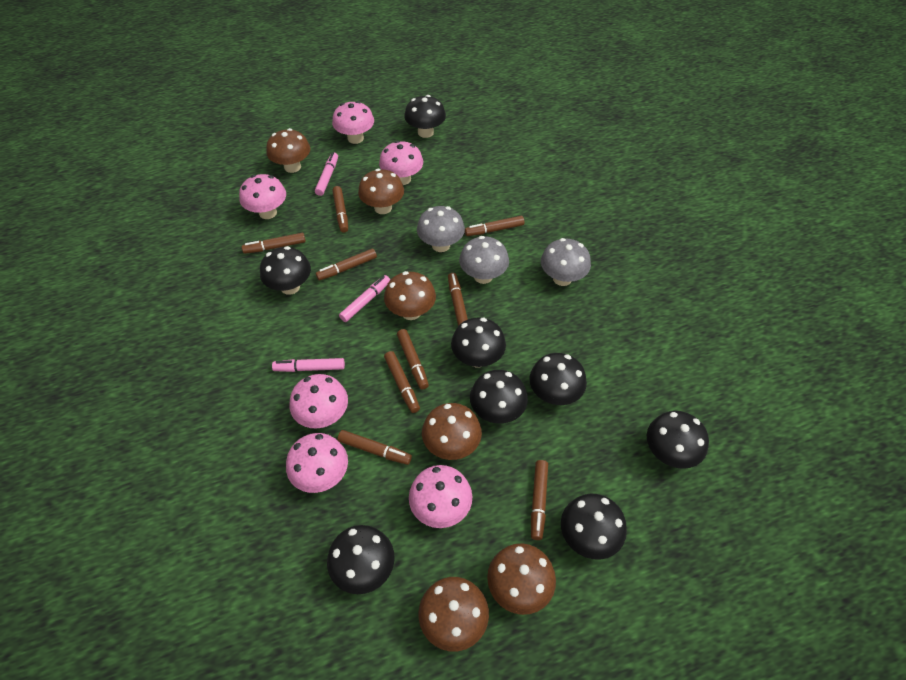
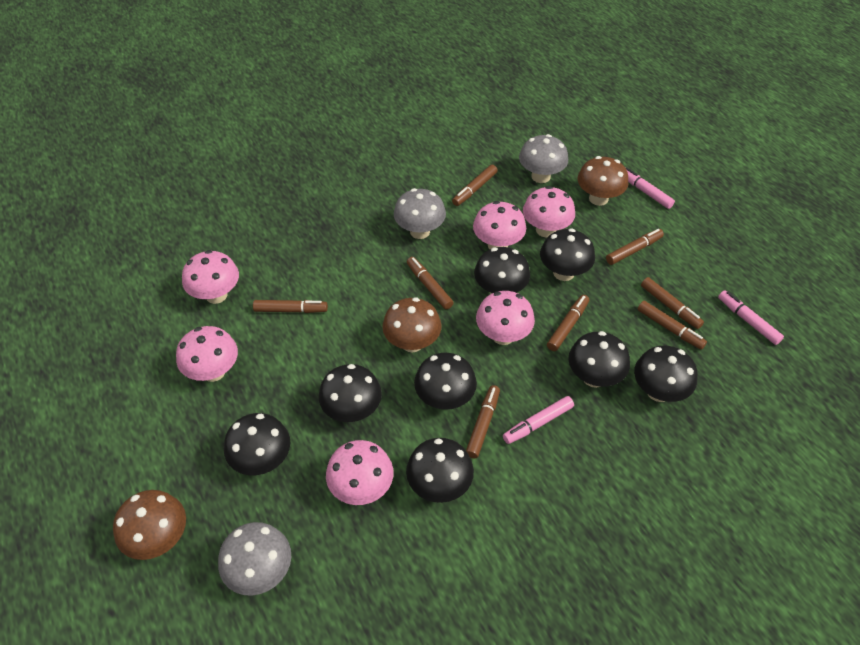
brown marker: [242,233,306,254] [316,248,377,280] [332,186,348,233] [338,430,412,465] [384,351,420,413] [397,329,429,389] [448,273,468,326] [465,216,525,236] [531,460,548,540] = 9 -> [253,300,328,313] [407,257,454,309] [452,164,498,206] [466,385,500,458] [547,295,589,351] [606,229,664,265] [637,301,707,350] [641,277,704,329] = 8
brown mushroom: [266,128,310,173] [358,169,404,214] [384,271,436,320] [418,577,489,651] [422,403,482,460] [487,543,556,615] = 6 -> [113,490,186,560] [382,297,441,352] [578,156,628,206] = 3

